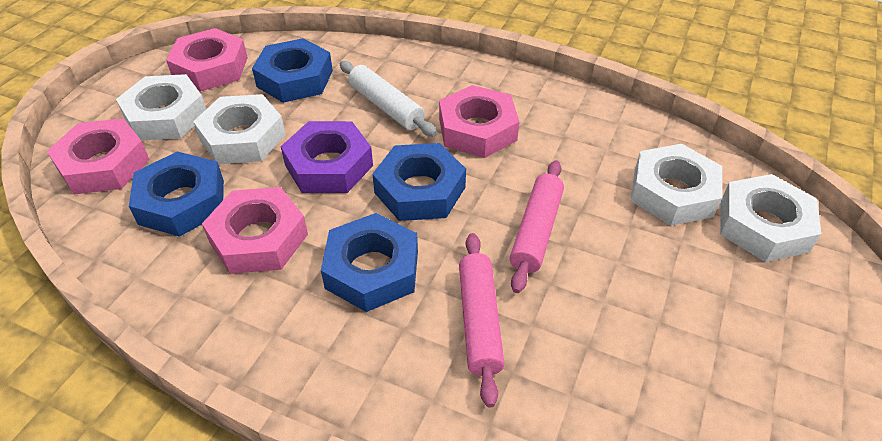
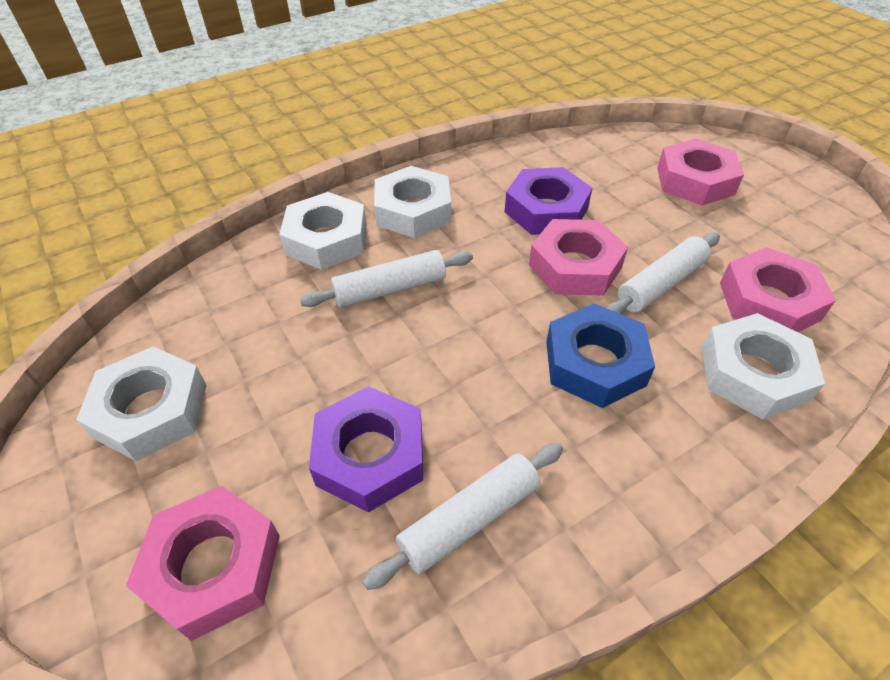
blue nut: [129,151,224,237] [252,38,333,103] [321,213,418,312] [372,143,466,221] = 4 -> [546,303,655,408] = 1
pink rolling pin: [459,233,505,407] [510,160,564,293] = 2 -> none = 0
purple nut: [281,121,373,193] = 1 -> [309,386,423,513] [505,167,592,235] = 2
white rolling pin: [340,61,437,136] = 1 -> [300,250,473,308] [362,443,563,590] [606,232,720,314] = 3

